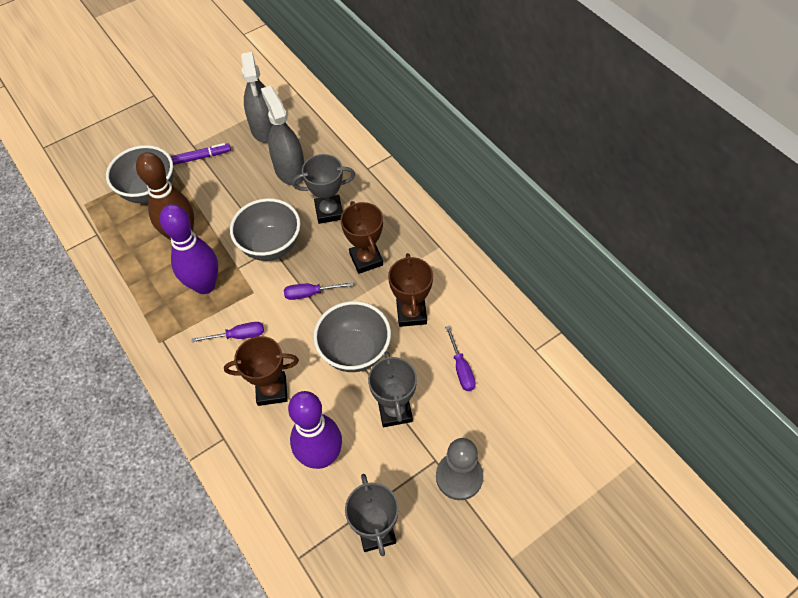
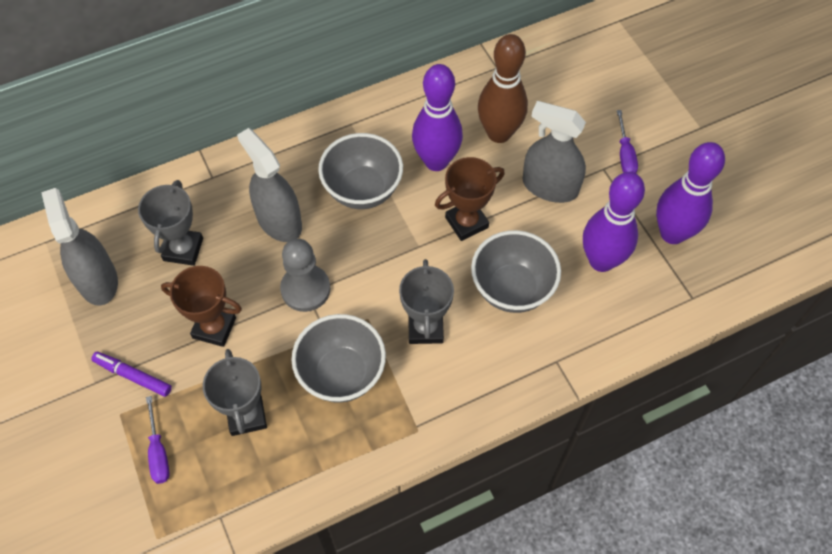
brown trophy: [224,336,299,406] [341,201,383,274] [388,253,433,327] = 3 -> [161,266,242,347] [435,157,505,241] = 2
grey spray bottle: [241,52,273,143] [261,86,304,185] = 2 -> [41,188,118,306] [237,128,302,242] [523,101,586,203] = 3
purple bowling pin: [160,204,218,294] [288,391,342,469] = 2 -> [412,64,463,171] [583,172,645,272] [656,142,725,244] = 3
purple screwdriver: [192,322,264,342] [284,282,353,300] [445,326,476,391] = 3 -> [146,396,170,484] [617,110,638,173] = 2

